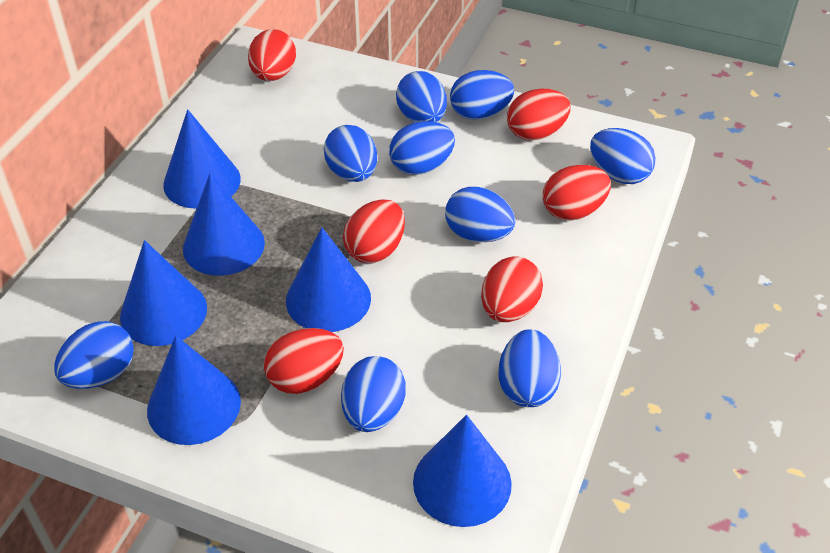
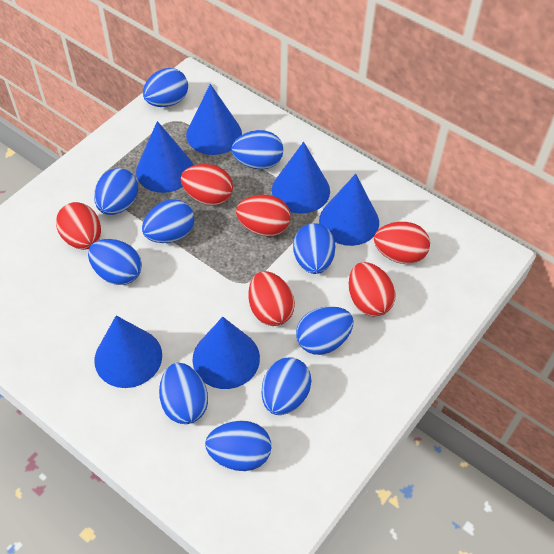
blue egg: [54,321,134,389] [324,125,377,182] [341,356,406,432] [389,121,455,175] [396,71,447,123] [445,187,515,242] [450,70,514,120] [498,329,561,407] [590,128,656,184] = 9 -> [88,239,142,285] [94,168,138,215] [142,199,194,243] [143,68,188,107] [159,363,208,424] [205,421,271,471] [231,130,283,169] [261,357,311,415] [293,223,335,274] [296,306,353,355] = 10

